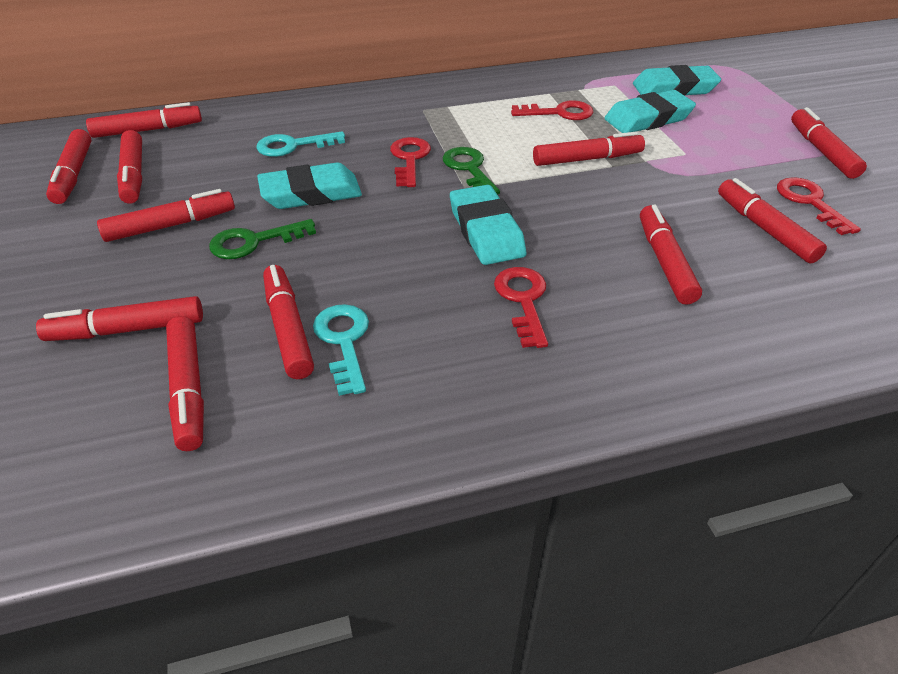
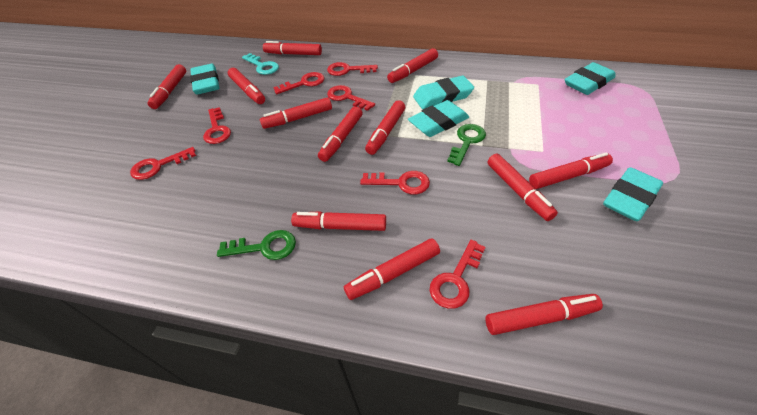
red key: [390,137,431,187] [494,267,548,348] [511,100,593,120] [777,177,861,235] = 4 -> [130,147,196,180] [203,107,231,144] [273,72,324,94] [327,62,378,76] [327,85,375,111] [360,171,430,194] [429,240,485,309] = 7
red marker: [36,296,203,341] [46,129,91,204] [86,102,202,138] [97,189,235,242] [117,130,142,204] [166,316,204,451] [263,265,314,379] [533,132,645,166] [640,205,702,305] [718,178,827,263] [791,107,867,179] = 11 -> [148,64,186,109] [228,68,265,104] [260,97,332,129] [263,41,322,55] [291,211,386,231] [318,106,362,162] [344,238,440,300] [365,100,405,155] [387,48,438,83] [485,294,603,335] [487,153,558,221] [529,152,613,189] = 12
turquoise eraser: [257,162,362,209] [450,185,526,265] [605,90,696,133] [633,65,721,96] = 4 -> [190,64,219,95] [408,100,469,137] [413,75,474,109] [565,62,616,95] [603,167,663,221] = 5
turquoise key: [256,131,345,157] [313,304,369,396] = 2 -> [242,53,279,75] = 1

